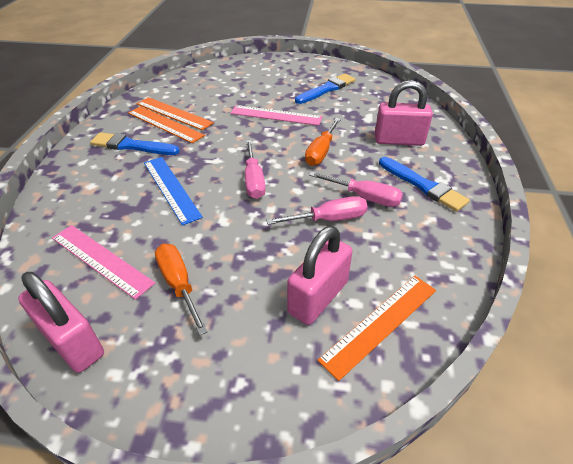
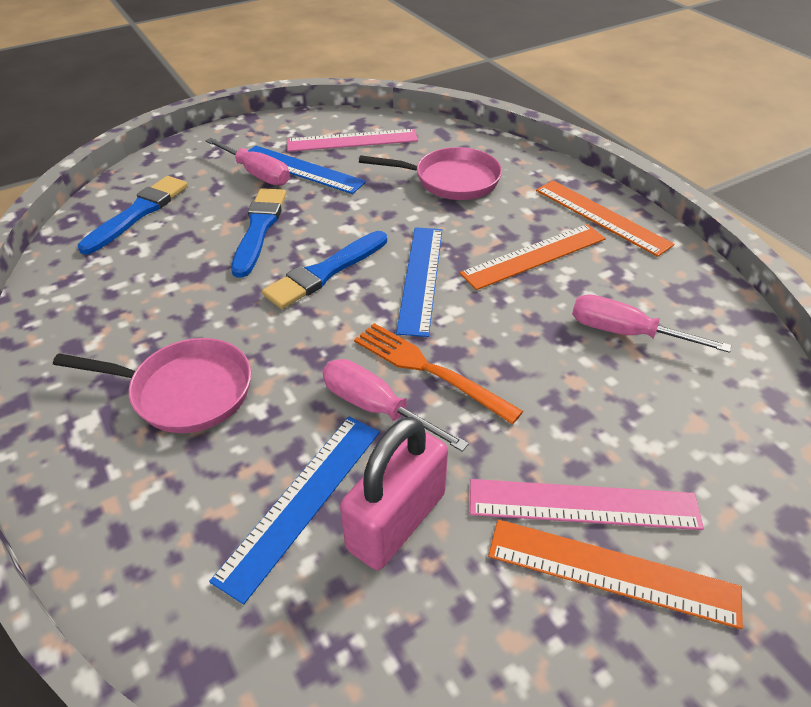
blue ruler: [144,157,203,226] = 1 -> [209,417,380,605] [248,146,366,194] [396,227,442,337] = 3
orange fork: none = 0 -> [354,323,523,424] = 1
orange screwdriver: [155,244,208,335] [305,118,341,166] = 2 -> none = 0
pink padlock: [18,272,104,373] [287,226,353,325] [375,80,433,146] = 3 -> [340,417,448,570] = 1
pink pan: none = 0 -> [53,338,251,433] [359,147,502,200] = 2

